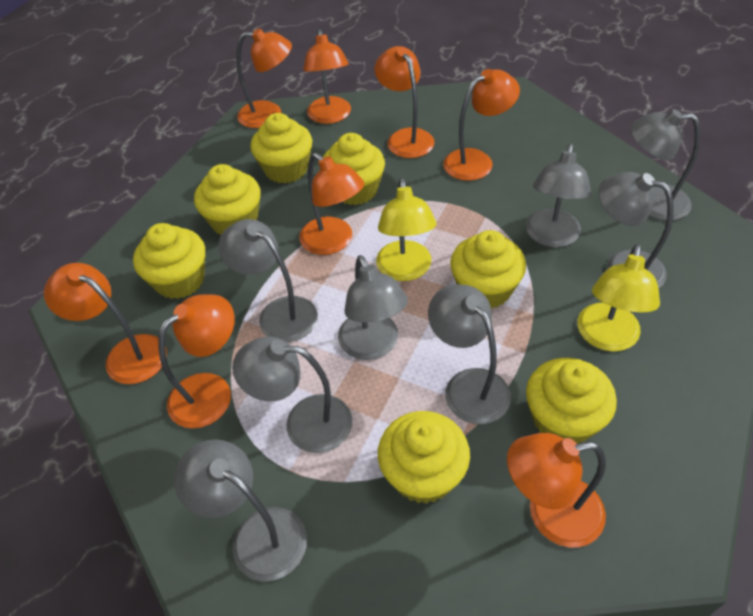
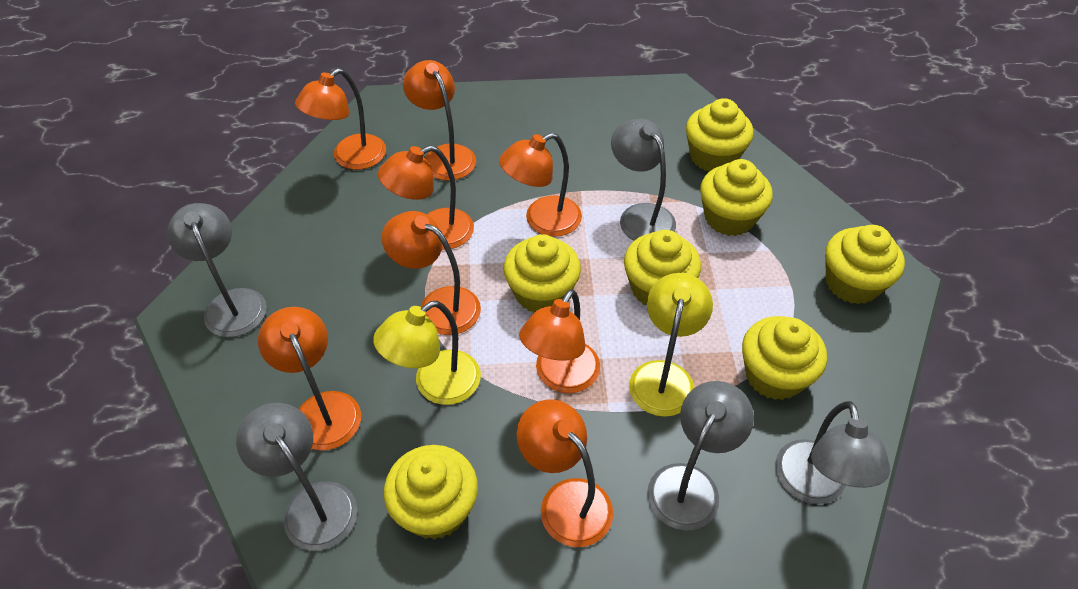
grey lamp: [174,439,307,582] [218,219,318,342] [232,337,352,453] [338,255,408,360] [428,284,511,424] [526,143,591,247] [598,172,674,289] [631,109,700,220] = 8 -> [167,203,267,337] [236,403,357,551] [611,119,676,240] [647,381,754,531] [775,401,890,504] = 5

